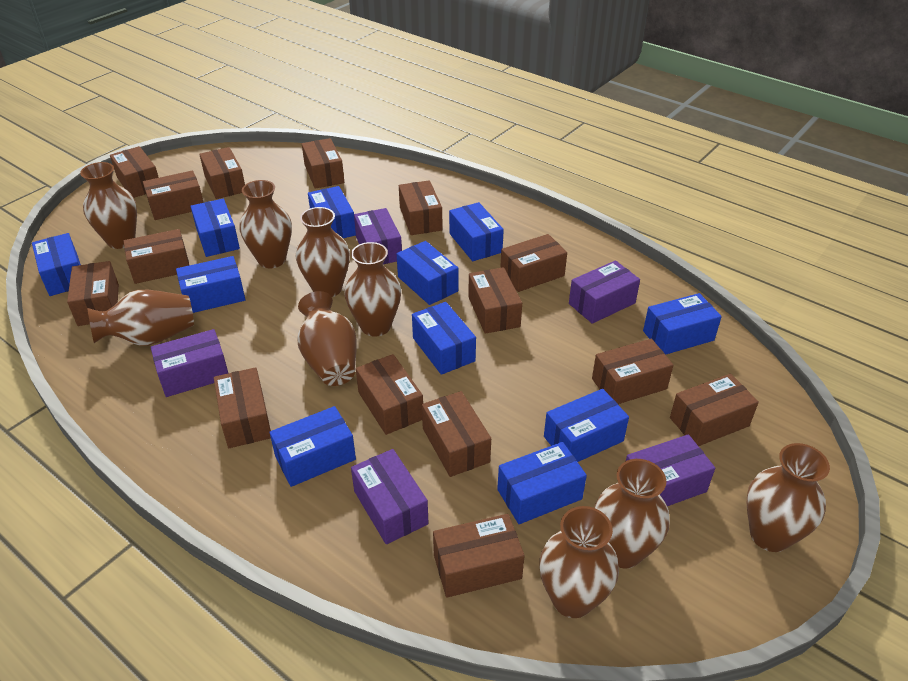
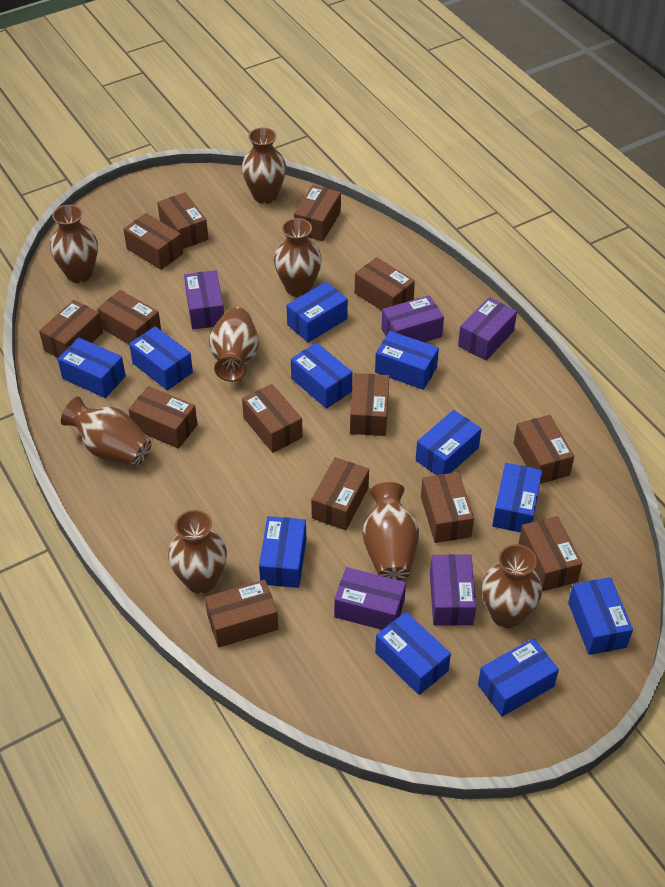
brown box: [67,261,119,326] [110,146,159,198] [124,229,189,284] [143,170,204,220] [199,147,245,199] [214,367,271,448] [302,138,344,189] [356,354,423,435] [399,180,443,235] [422,391,491,477] [433,514,525,598] [468,267,522,334] [500,234,567,292] [592,339,673,404] [670,374,759,446] = 15 -> [39,300,103,358] [97,290,161,344] [124,213,183,270] [128,386,198,449] [157,192,208,249] [205,580,278,648] [242,384,303,453] [294,185,341,241] [311,457,369,530] [350,373,389,436] [355,257,415,311] [421,472,474,543] [514,415,574,484] [518,516,582,591] = 14
brown vase: [80,162,137,249] [87,290,194,346] [239,180,292,268] [296,207,350,297] [298,291,357,386] [344,242,401,337] [539,506,619,618] [594,459,670,569] [747,443,830,552] = 9 -> [50,205,98,283] [61,397,151,466] [168,510,227,594] [209,307,259,382] [242,128,286,204] [274,218,322,297] [363,482,419,580] [482,544,542,628] = 8

